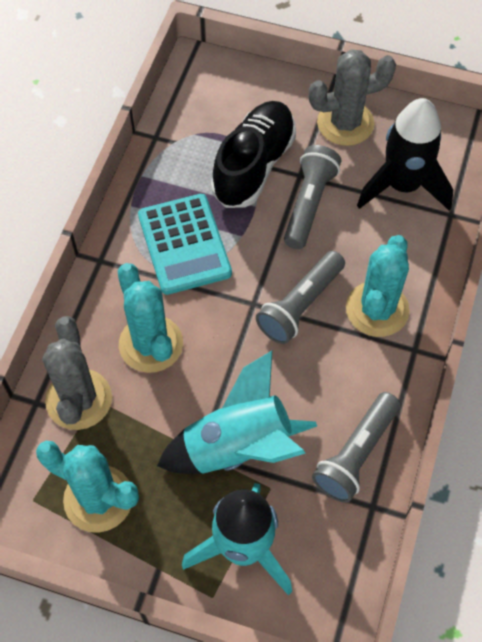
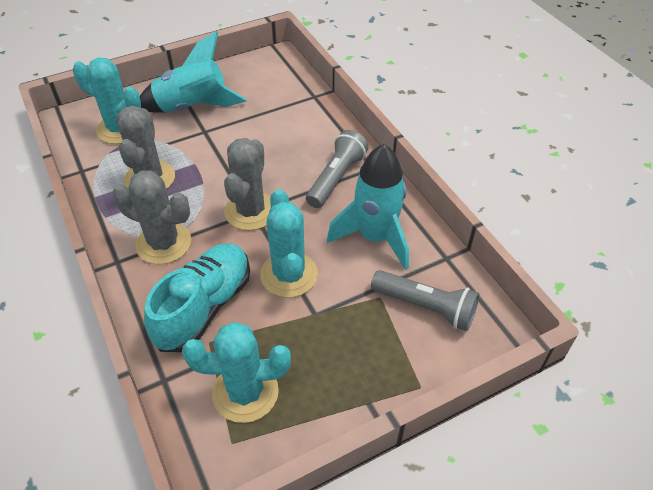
black rocket: [357,98,453,211] = 1 -> none = 0
black shoe: [211,101,296,208] = 1 -> none = 0
grey cactus: [42,316,112,430] [308,49,396,146] = 2 -> [113,170,191,264] [116,106,175,189] [224,138,271,230] = 3
grey flashlight: [256,251,345,344] [284,145,341,249] [312,392,400,503] = 3 -> [306,130,368,208] [371,270,479,331] = 2
turquoise calculator: [138,194,232,295] = 1 -> none = 0
turquoise shoe: none = 0 -> [144,243,250,352] = 1

